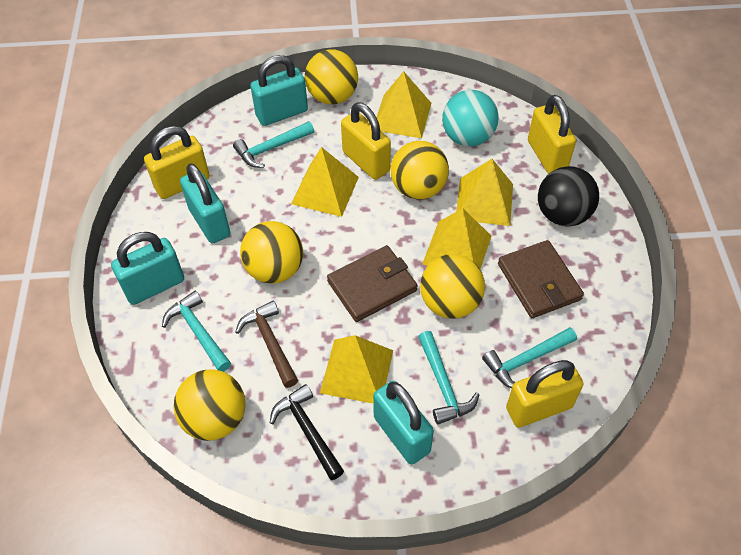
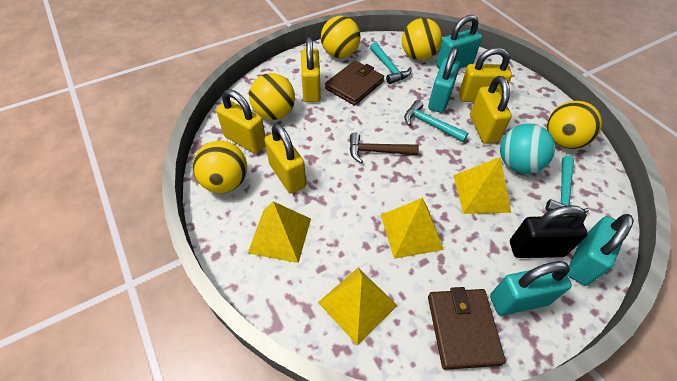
black ball: [538,166,599,227] = 1 -> none = 0
black hammer: [270,384,344,480] = 1 -> none = 0
black padlock: none = 0 -> [510,205,587,258] = 1
turquoise hammer: [162,291,231,372] [233,121,314,168] [418,331,480,424] [482,327,577,388] = 4 -> [370,42,412,84] [404,100,468,142] [546,156,589,216] = 3
yellow padlock: [144,126,210,199] [341,102,391,180] [506,360,583,428] [528,95,576,174] = 4 -> [216,89,266,154] [265,123,306,194] [301,37,321,102] [459,47,512,102] [470,76,512,144] = 5
yellow pyramid: [291,147,359,217] [320,335,393,403] [377,71,431,138] [422,208,491,269] [456,159,513,226] = 5 -> [248,201,311,263] [318,268,398,345] [381,198,444,259] [453,157,511,214] = 4

